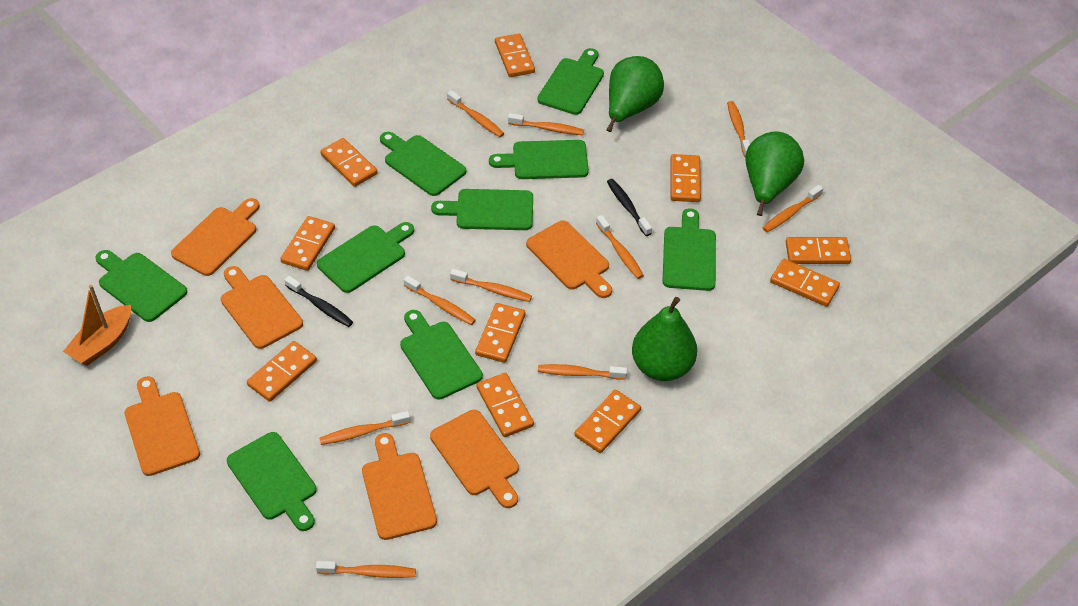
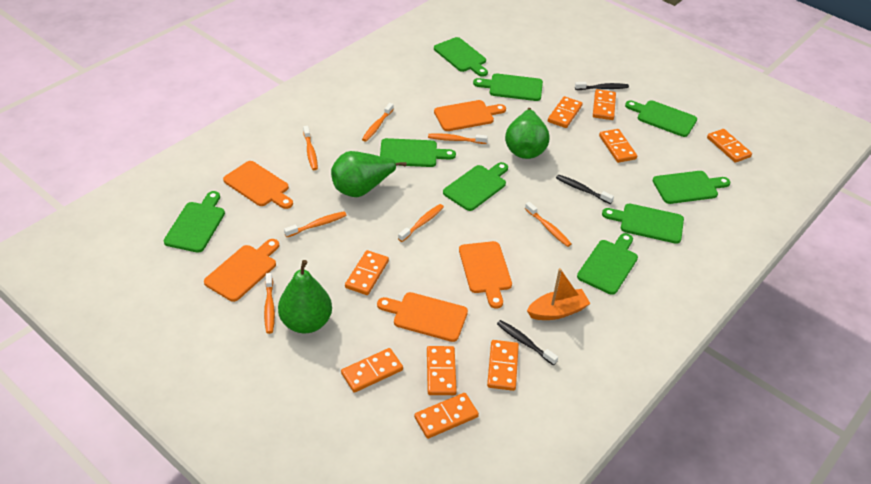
black toothbrush: [284,276,353,327] [607,179,652,236] = 2 -> [497,320,558,365] [556,175,614,204] [575,82,629,90] = 3
orange cutting board: [125,376,200,476] [171,198,260,276] [221,266,303,349] [362,433,437,540] [430,410,519,508] [526,221,612,298] = 6 -> [204,239,279,302] [223,161,293,209] [377,292,468,342] [434,100,506,131] [459,241,512,309] = 5
orange domino: [247,341,317,402] [280,216,335,271] [320,138,378,187] [475,303,526,363] [477,373,534,437] [495,34,535,77] [574,390,641,453] [670,154,701,202] [770,259,840,307] [786,237,851,264] = 10 -> [341,348,403,393] [345,250,389,295] [414,393,479,439] [427,346,457,395] [487,340,519,391] [548,96,583,128] [593,89,616,120] [599,129,637,163] [707,129,752,163] = 9
orange toothbrush: [316,561,416,578] [319,411,411,445] [404,276,476,325] [447,90,505,137] [450,269,532,302] [508,113,584,135] [538,364,627,380] [596,215,644,279] [727,101,750,157] [763,185,823,232] = 10 -> [264,273,275,334] [284,211,347,237] [303,126,318,170] [362,103,394,142] [398,204,444,242] [428,133,488,144] [525,202,571,247] = 7

